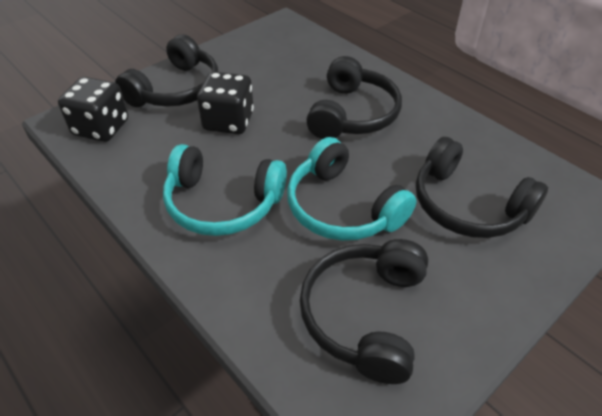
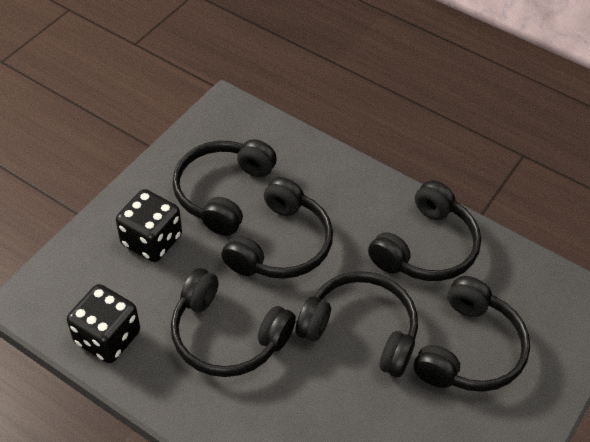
black headphones: [115,34,218,107] [300,239,428,384] [306,56,402,139] [416,137,548,238] = 4 -> [171,268,296,377] [173,139,277,236] [222,177,333,279] [295,271,418,377] [368,180,481,281] [414,276,530,392] = 6
turquoise headphones: [163,144,287,236] [287,137,417,241] = 2 -> none = 0

